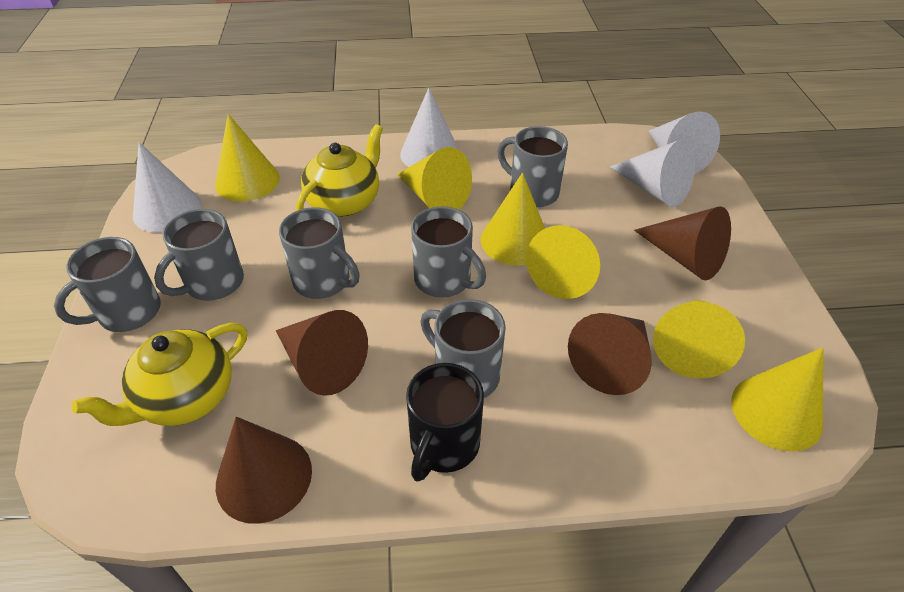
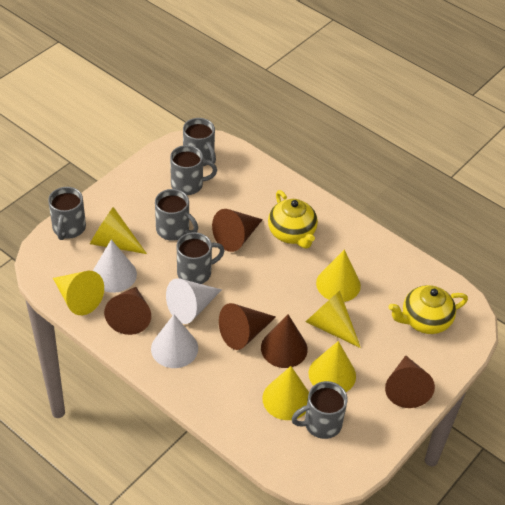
black mug: [406,363,484,482] = 1 -> none = 0
brown cone: [216,417,312,524] [276,310,368,396] [568,313,652,395] [634,206,731,280] = 4 -> [104,287,151,335] [212,209,263,252] [219,303,276,350] [261,315,308,368] [385,355,435,408] = 5
white cone: [133,142,202,233] [400,88,459,167] [610,139,695,207] [649,112,720,174] = 4 -> [93,239,137,293] [151,314,198,368] [166,278,222,324] = 3

